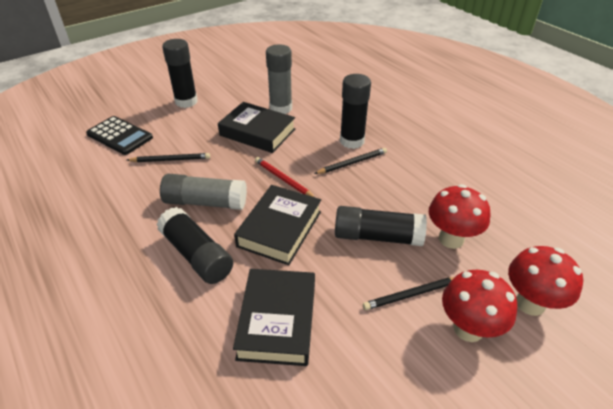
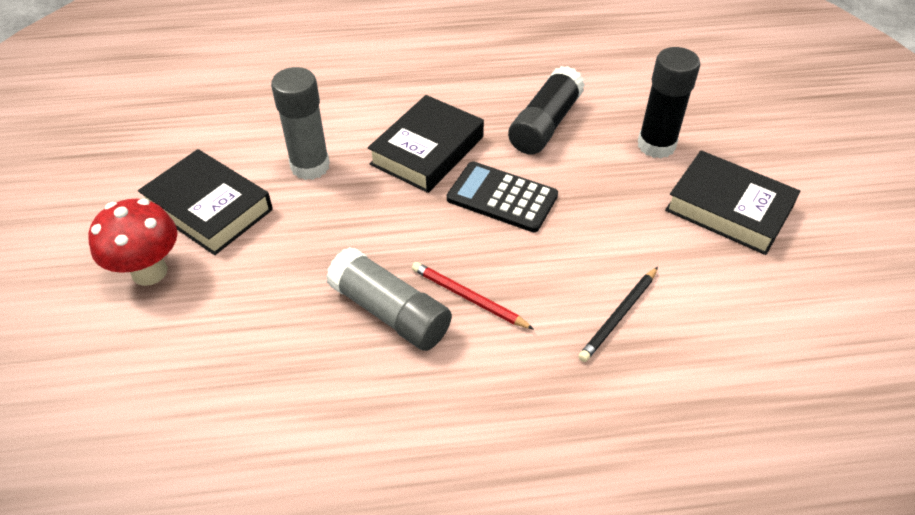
black glue stick: [157,207,233,284] [162,39,198,108] [335,206,427,246] [340,74,371,149] = 4 -> [508,66,585,155] [638,47,700,158] = 2
black pencil: [127,153,210,162] [314,148,387,174] [363,277,454,310] = 3 -> [578,267,658,362] = 1
red mushroom: [429,184,491,249] [442,270,517,342] [508,246,583,316] = 3 -> [88,198,177,286] = 1

